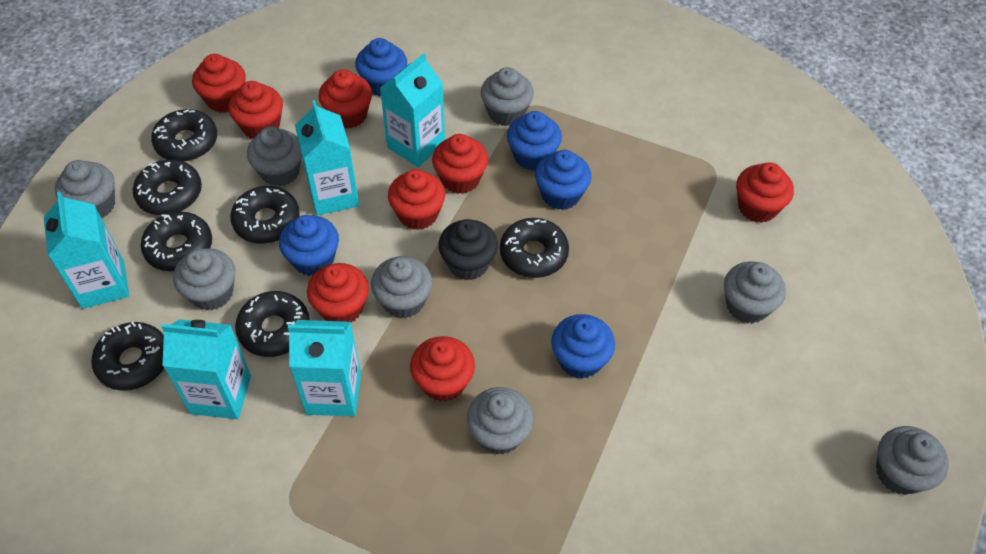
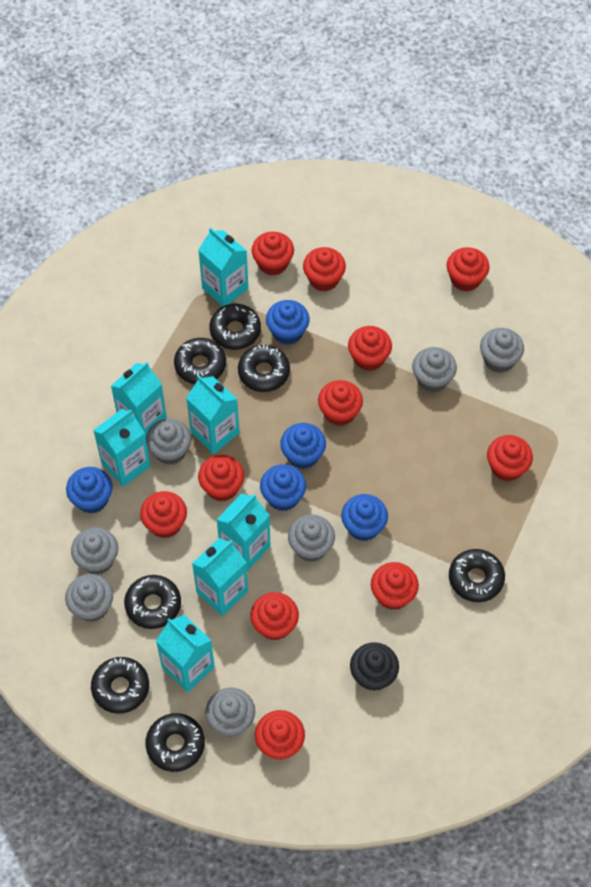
grey cupcake: [55,160,115,218] [173,248,235,311] [247,126,302,187] [371,256,432,319] [467,387,534,455] [481,67,534,126] [724,261,786,324] [876,426,949,495] = 8 -> [65,574,113,622] [71,527,118,575] [146,419,192,465] [205,688,255,737] [288,514,335,562] [412,347,457,393] [480,328,524,373] = 7
red cupcake: [192,54,246,113] [228,81,283,138] [307,263,369,322] [318,69,372,129] [388,169,446,230] [410,336,475,402] [432,134,488,194] [736,162,794,223] = 8 -> [140,491,187,538] [198,455,244,501] [250,592,299,641] [252,232,294,276] [255,710,305,759] [303,247,346,292] [318,380,363,426] [348,326,392,371] [371,562,419,610] [447,247,489,292] [487,435,533,482] = 11
turquoise carton: [44,192,129,309] [161,319,251,419] [288,320,361,417] [295,100,359,216] [380,53,445,167] = 5 -> [93,409,151,487] [111,362,167,437] [156,615,215,692] [186,376,239,454] [192,538,248,616] [198,227,248,306] [216,494,270,571] = 7

